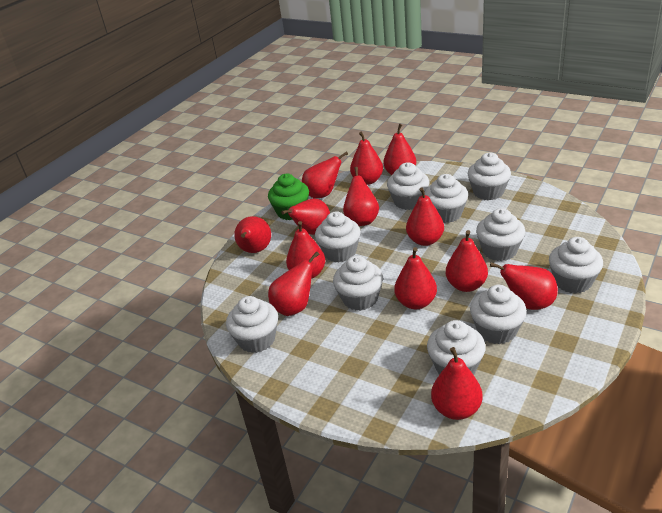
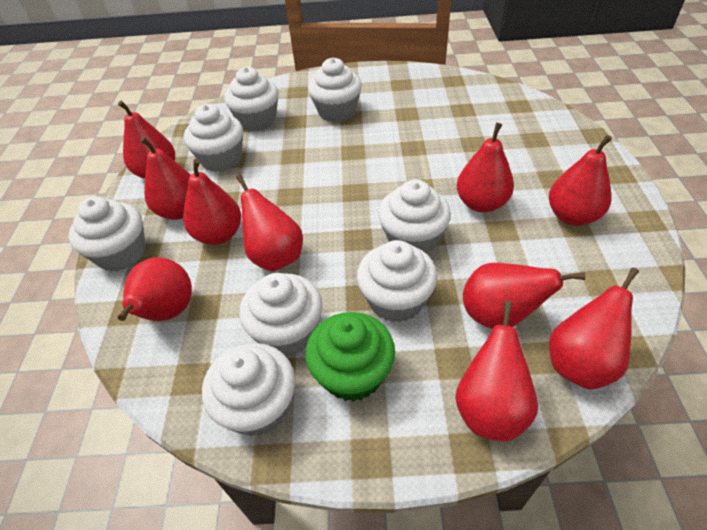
red pear: [234,216,271,253] [268,252,319,316] [281,199,330,235] [286,221,325,279] [302,151,348,199] [343,167,379,226] [350,132,383,185] [383,124,416,175] [394,247,437,309] [406,187,444,246] [431,347,483,420] [446,230,488,292] [490,262,558,310] = 13 -> [118,101,175,179] [118,257,192,321] [140,137,191,220] [183,159,241,245] [236,175,303,271] [455,301,538,441] [457,123,514,213] [463,263,585,329] [549,135,612,226] [549,268,639,390] = 10
white cupcake: [226,296,278,353] [315,211,361,262] [333,256,383,311] [387,162,429,210] [425,174,468,223] [427,320,486,375] [468,153,511,200] [470,285,527,344] [476,208,525,261] [549,237,603,294] = 10 -> [69,196,145,272] [184,104,243,172] [202,343,295,436] [224,67,279,131] [239,273,323,356] [308,58,362,122] [357,240,437,323] [378,179,451,254] = 8

